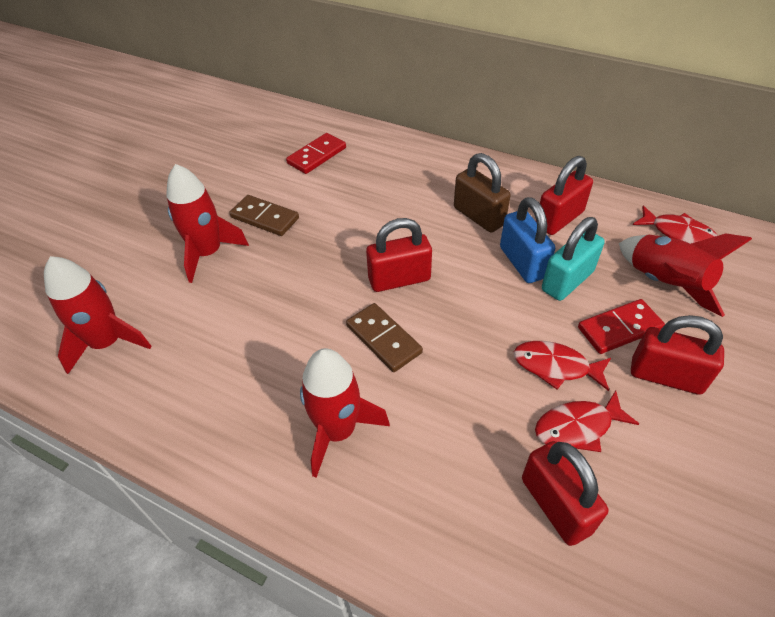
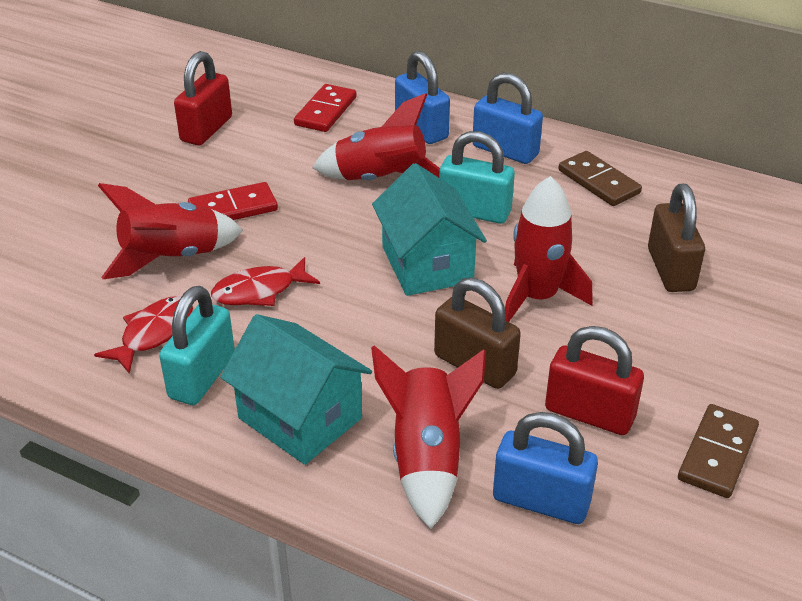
blue padlock: [500,197,555,283] = 1 -> [395,51,450,144] [473,73,543,164] [493,412,598,524] = 3
brown padlock: [454,153,511,233] = 1 -> [434,277,521,389] [648,184,705,292] = 2
red fish: [514,341,611,391] [535,390,639,452] [633,206,718,244] = 3 -> [94,296,193,374] [211,257,320,306] = 2
red padlock: [366,218,432,292] [522,441,609,546] [540,156,593,235] [631,315,724,395] = 4 -> [174,51,232,145] [545,326,644,435] = 2
turquoise house: none = 0 -> [220,314,372,465] [372,163,487,296] = 2
turquoise padlock: [542,217,605,301] = 1 -> [159,286,235,405] [439,131,515,224] = 2

